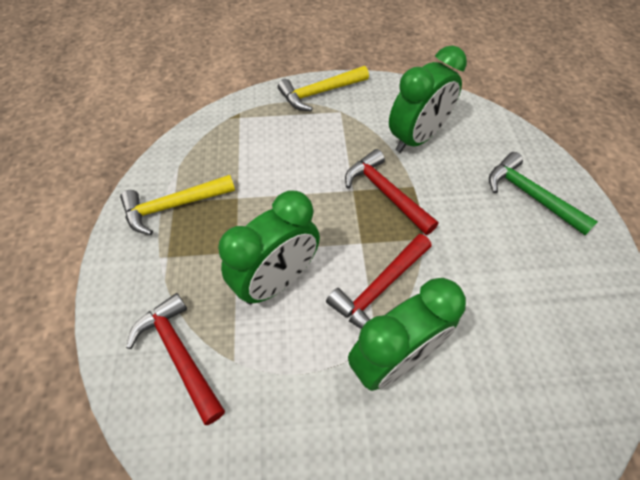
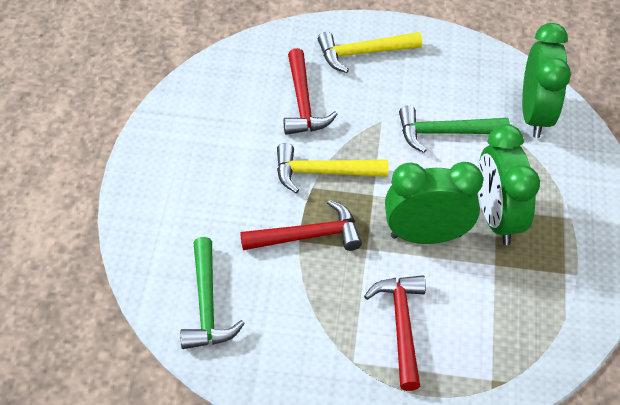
green hammer: [489,152,598,235] = 1 -> [180,237,245,349] [399,105,510,153] = 2

